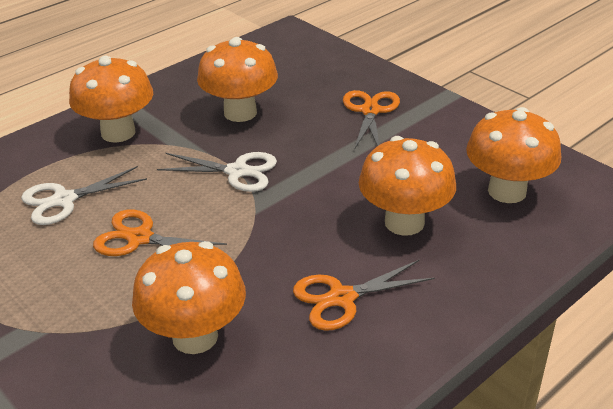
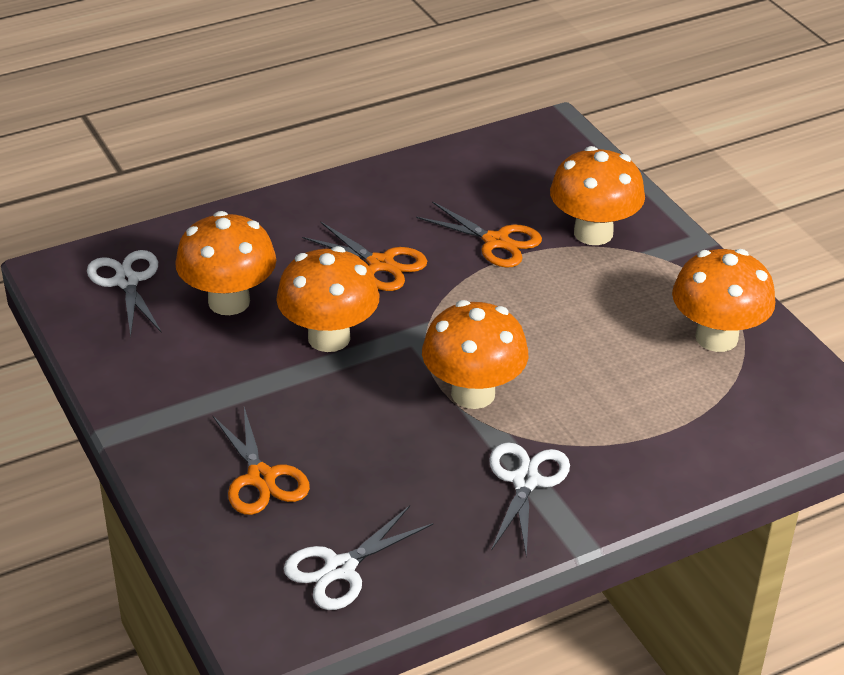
white scissors: [21,166,147,225] [157,152,277,192] = 2 -> [87,250,162,337] [283,506,433,610] [489,442,570,558] = 3

